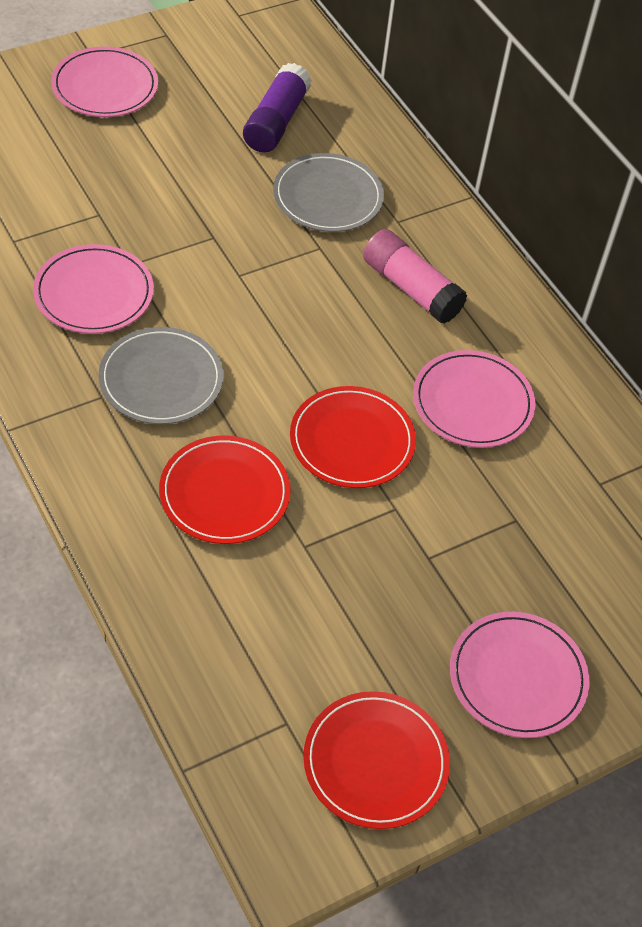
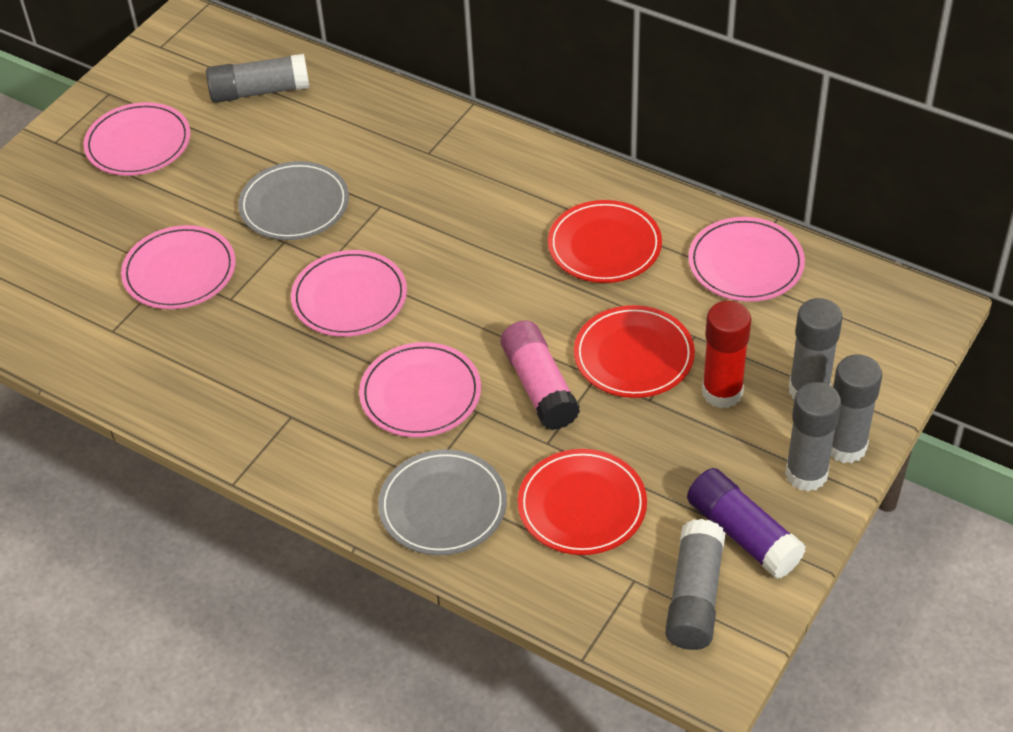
grey glue stick: none = 0 -> [206,54,310,103] [665,519,726,650] [785,382,841,491] [789,298,843,399] [830,354,882,463] = 5
pink plate: [33,244,154,334] [51,46,158,117] [413,350,535,448] [450,612,590,738] = 4 -> [84,102,190,176] [121,225,236,309] [291,250,407,337] [359,342,481,437] [688,217,805,302] = 5
red glue stick: none = 0 -> [702,301,751,408] = 1

